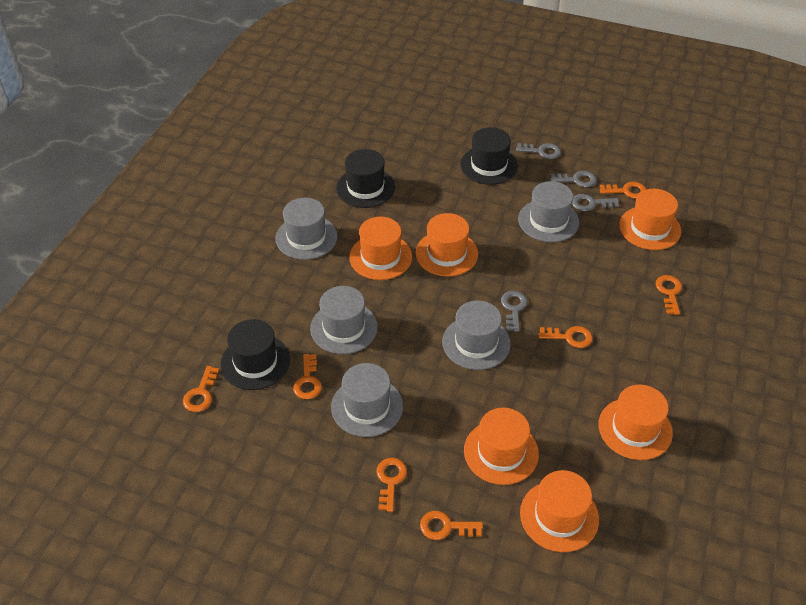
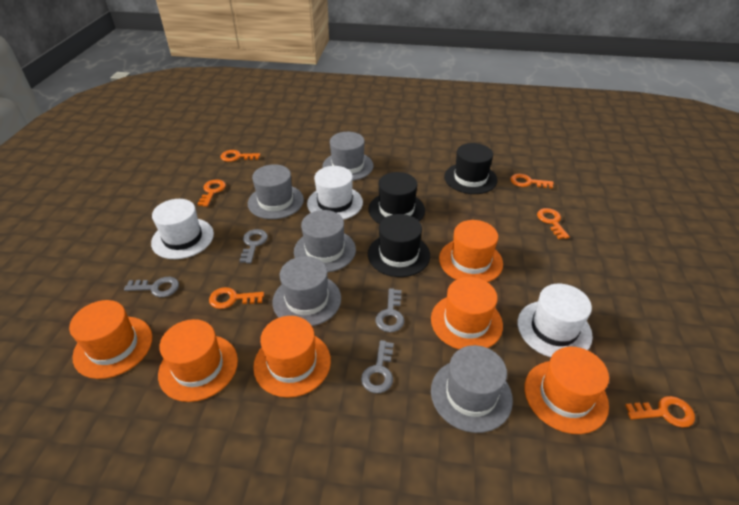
orange key: [183,366,219,412] [293,354,322,399] [376,458,407,512] [420,511,483,540] [539,326,593,348] [600,182,647,199] [655,275,682,315] = 7 -> [198,179,226,207] [209,287,264,309] [221,150,261,162] [510,174,554,189] [537,208,570,239] [625,396,695,428] = 6
white hat: none = 0 -> [151,199,214,259] [307,166,363,220] [518,284,593,357] = 3

